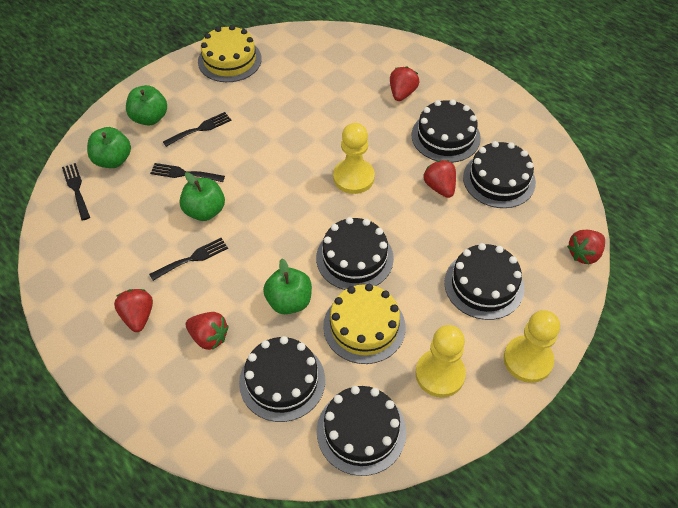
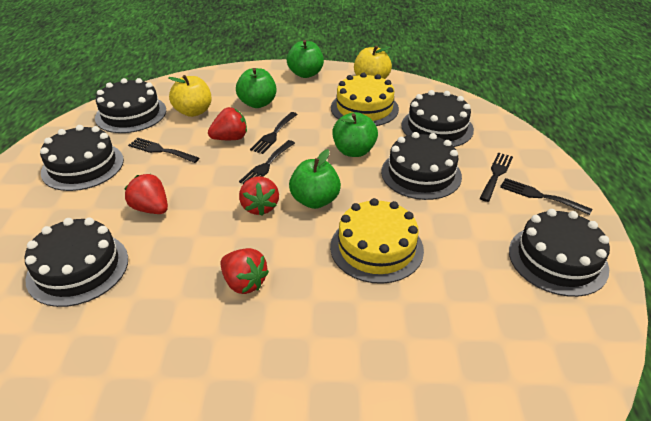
black fork: [62,163,90,221] [149,238,228,281] [150,163,225,182] [163,112,231,147] = 4 -> [128,138,199,163] [239,140,295,184] [250,112,298,154] [480,153,513,202] [500,178,592,215] = 5
red strawberry: [114,289,153,332] [185,312,229,350] [390,66,419,101] [424,160,456,198] [567,230,605,264] = 5 -> [125,174,168,214] [208,107,247,140] [220,248,269,294] [239,177,279,216] = 4
yellow apple: none = 0 -> [168,75,212,117] [354,45,392,79] = 2
yellow pawn: [333,123,375,194] [415,325,466,397] [504,310,560,383] = 3 -> none = 0

